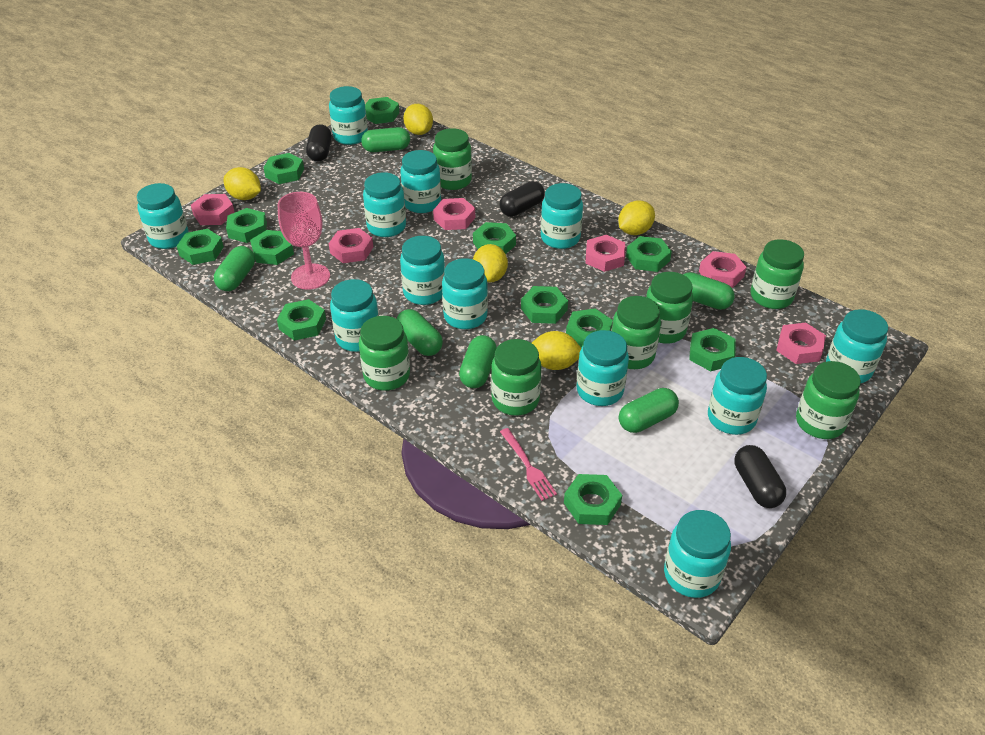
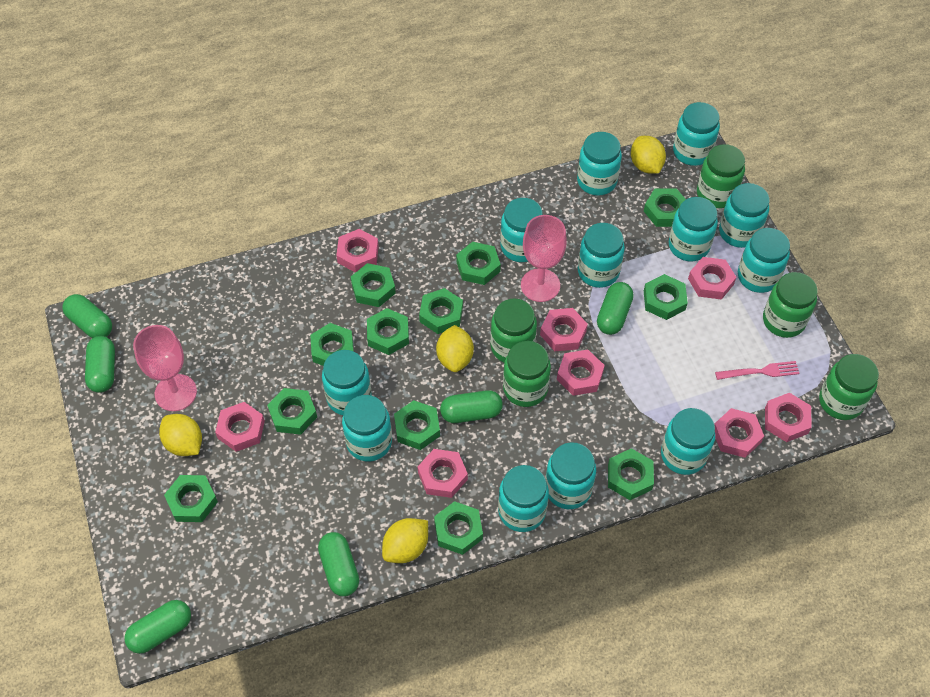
black capsule: [306,124,332,162] [500,181,545,217] [734,445,786,508] = 3 -> none = 0
green jar: [359,316,410,391] [433,128,472,190] [491,339,542,416] [611,296,661,369] [646,272,693,344] [751,239,804,309] [796,361,861,439] = 7 -> [490,298,537,363] [503,341,551,407] [697,144,745,208] [763,272,818,338] [819,354,879,420] = 5
pink goblet: [278,192,330,290] = 1 -> [133,325,197,411] [521,215,567,302] = 2
pink nut: [191,194,235,225] [329,228,373,263] [433,198,475,230] [585,235,625,272] [699,251,747,288] [776,323,826,364] = 6 -> [215,402,265,452] [336,229,379,273] [418,449,468,498] [540,308,588,351] [557,349,605,396] [688,257,736,300] [714,408,764,458] [765,393,812,442] = 8
yellow lemon: [224,167,261,200] [403,104,433,135] [473,244,508,282] [532,331,581,370] [618,201,655,235] = 5 -> [159,414,202,456] [382,518,428,563] [436,325,474,372] [631,136,666,174] = 4

